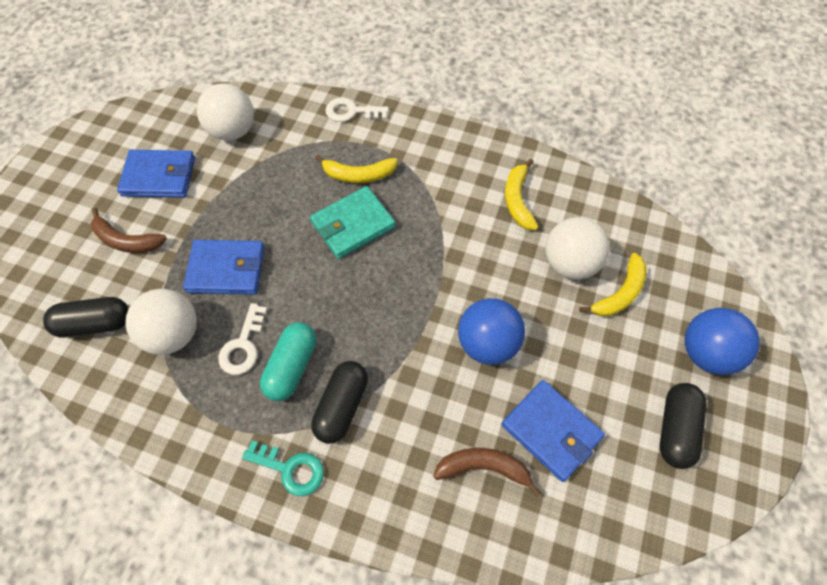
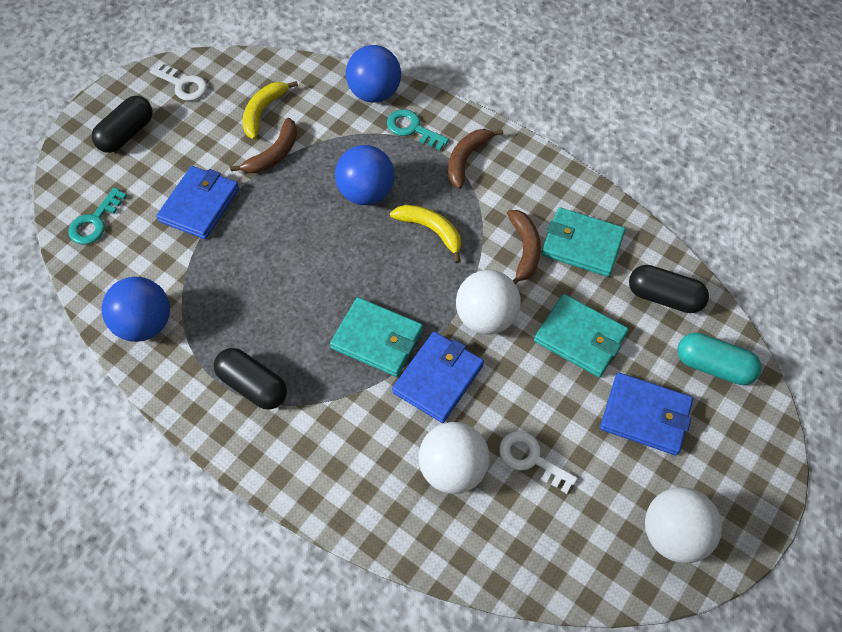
blue ball: [458,298,525,365] [685,308,760,375] = 2 -> [102,277,170,342] [335,145,395,205] [346,45,401,103] = 3
brown banana: [91,208,167,253] [433,448,541,497] = 2 -> [230,118,297,173] [448,129,503,189] [507,210,541,285] = 3
turquoise key: [242,440,324,496] = 1 -> [68,188,127,245] [387,109,449,150] = 2
turquoise wallet: [310,186,396,259] = 1 -> [330,297,423,377] [534,294,628,377] [541,207,626,277] = 3
yellow banana: [315,155,398,183] [505,159,538,230] [579,253,647,316] = 3 -> [243,81,298,139] [390,205,461,263] = 2

